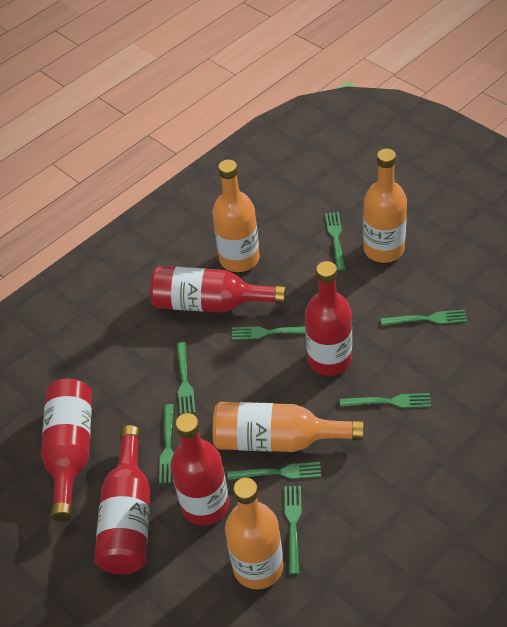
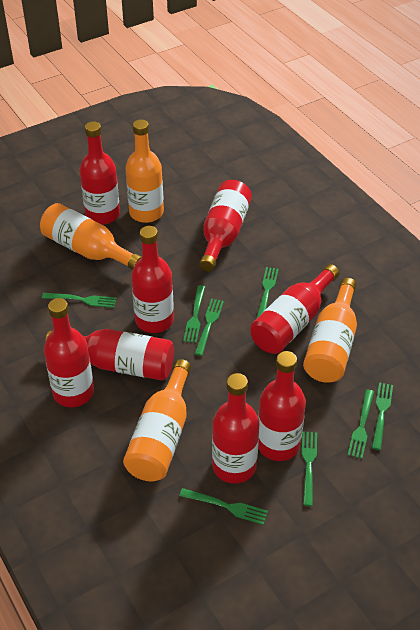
red bottle: [41,379,92,522] [94,425,150,574] [150,266,286,313] [170,413,229,526] [305,261,352,376] = 5 -> [44,298,94,407] [45,329,174,381] [80,121,120,225] [131,226,174,333] [199,180,252,272] [212,373,259,484] [250,264,339,354] [258,351,306,461] = 8

